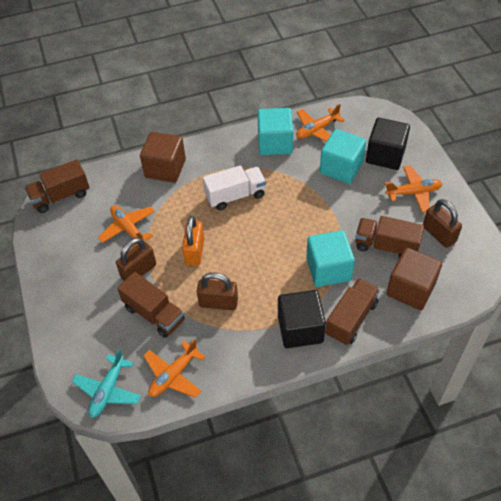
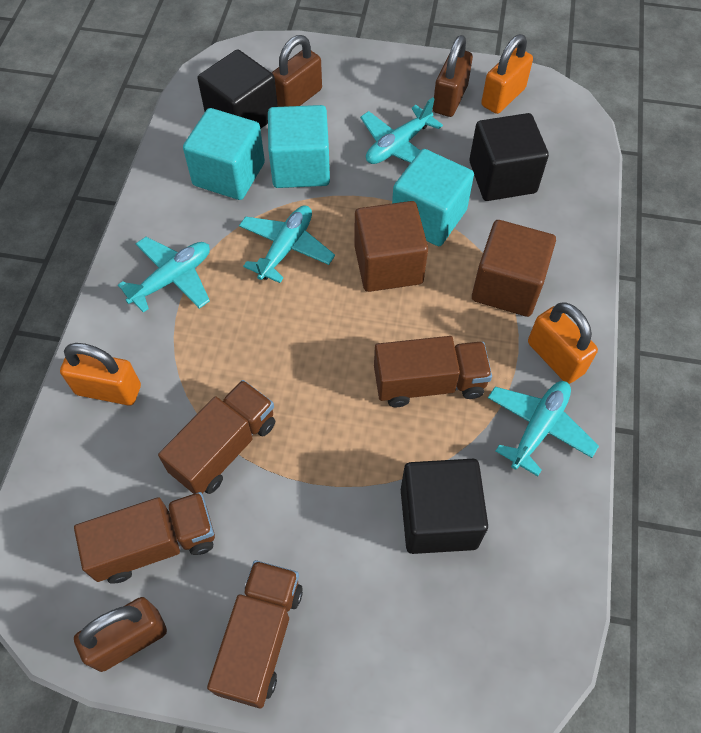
black cube: [278,290,326,348] [366,118,410,170] = 2 -> [198,49,278,129] [401,459,488,554] [469,113,549,201] = 3
orange padlock: [182,216,204,266] = 1 -> [60,343,141,406] [481,34,533,114] [528,302,598,384] = 3
orange plane: [98,206,155,248] [143,339,205,398] [296,104,345,142] [385,166,442,213] = 4 -> none = 0
turquoise plane: [72,349,141,418] = 1 -> [118,237,210,313] [239,205,335,283] [360,97,443,164] [488,381,599,476] = 4
white truck: [203,165,266,210] = 1 -> none = 0

